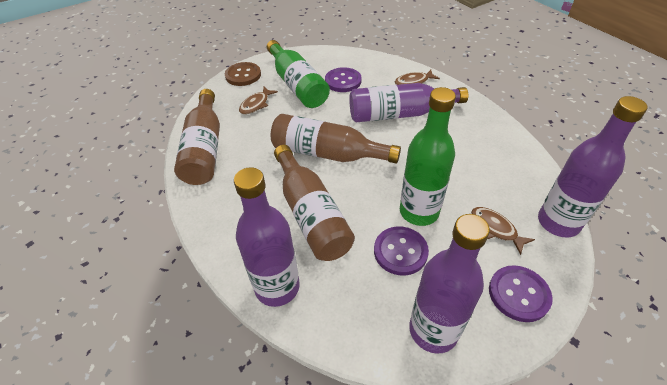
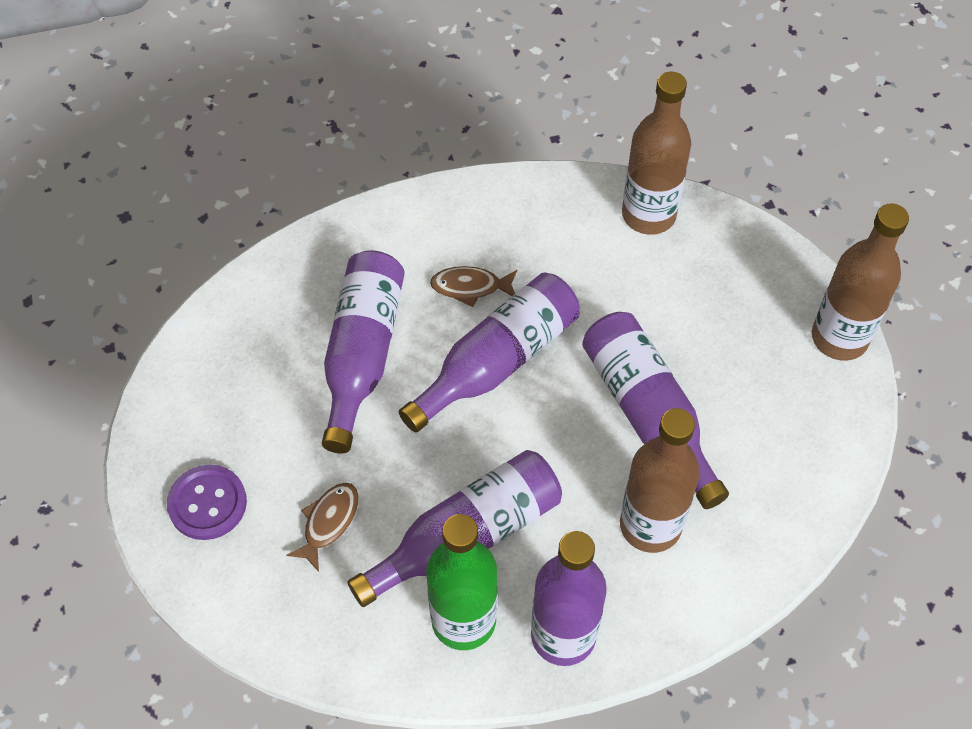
brown button: [225,62,261,86] = 1 -> none = 0
brown fish: [239,87,278,114] [395,70,440,85] [471,207,535,255] = 3 -> [286,483,358,572] [430,266,517,307] = 2
green bottle: [267,40,330,108] [400,87,456,226] = 2 -> [426,514,498,650] = 1
purple bottle: [234,167,300,307] [349,83,468,122] [409,214,490,354] [538,96,648,238] = 4 -> [322,250,405,453] [347,450,562,607] [399,272,580,432] [531,531,607,666] [582,312,729,509] = 5
purple button: [325,67,362,92] [374,227,429,276] [489,265,553,322] = 3 -> [167,465,247,540] = 1

